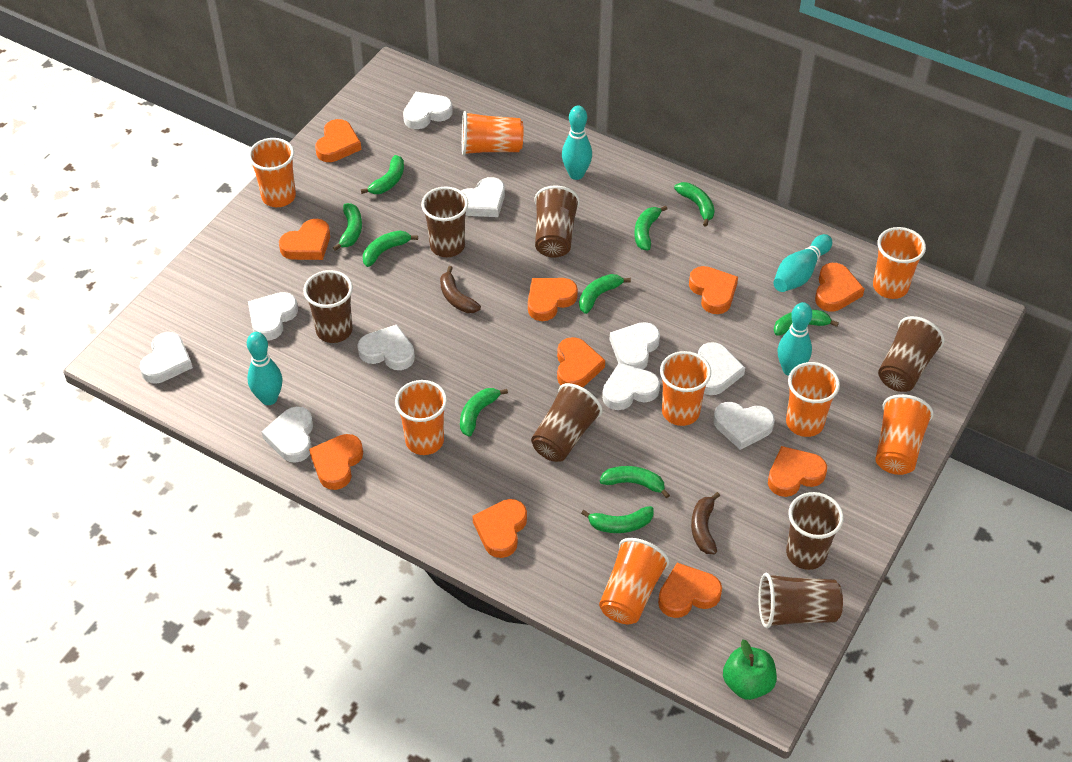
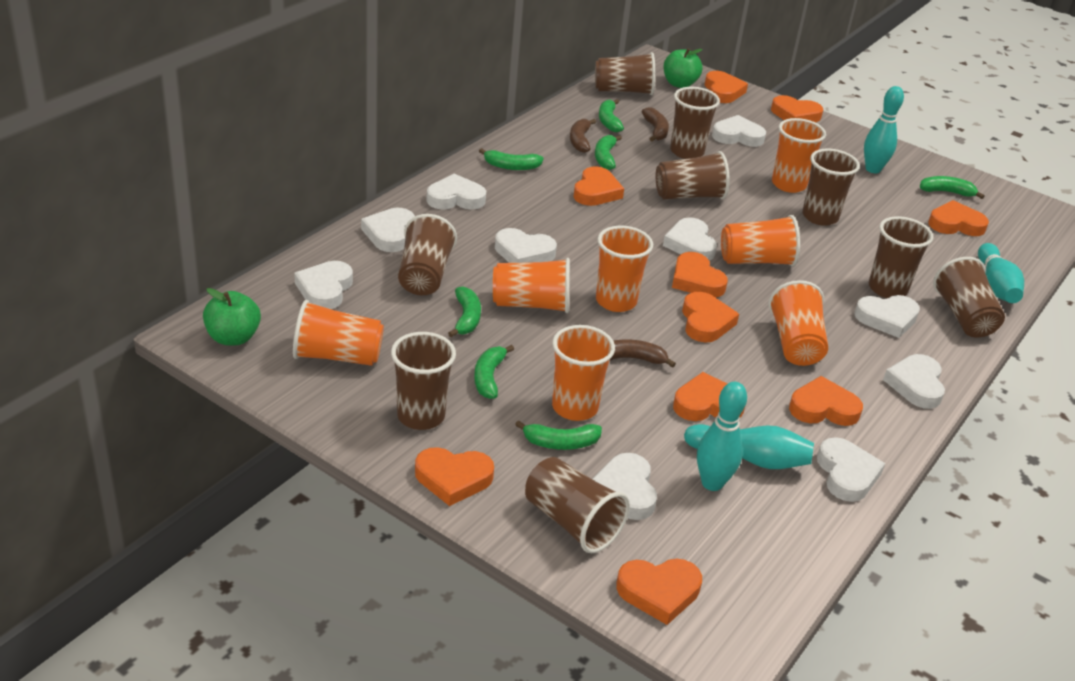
brown banana: [440,266,481,313] [691,492,720,554] = 2 -> [570,119,596,153] [610,340,676,368] [642,107,669,142] = 3
brown cup: [303,270,353,343] [421,186,468,257] [531,383,603,462] [535,185,580,258] [758,573,843,628] [786,492,844,570] [878,316,945,392] = 7 -> [391,332,456,430] [398,214,457,295] [525,457,630,553] [595,52,655,95] [656,151,730,199] [670,87,720,159] [802,149,860,226] [869,216,933,298] [933,257,1005,337] = 9
green apple: [723,639,777,700] = 1 -> [203,288,261,346] [663,48,703,88] = 2
green banana: [333,203,362,251] [361,155,404,194] [363,230,418,267] [460,388,508,437] [579,274,631,314] [581,506,654,533] [599,466,670,498] [634,206,668,251] [674,182,715,227] [774,310,839,336] = 10 -> [448,286,481,337] [474,345,514,399] [479,148,544,170] [515,420,602,450] [595,135,622,170] [599,99,624,132] [920,176,985,199] = 7
orange cup: [248,138,296,207] [395,380,447,455] [462,111,523,155] [599,538,670,624] [660,351,711,426] [786,362,840,437] [873,227,926,299] [875,394,934,475] = 8 -> [293,300,384,366] [493,258,570,313] [552,325,615,421] [596,226,653,312] [721,215,800,266] [769,280,828,366] [772,118,826,193] = 7

